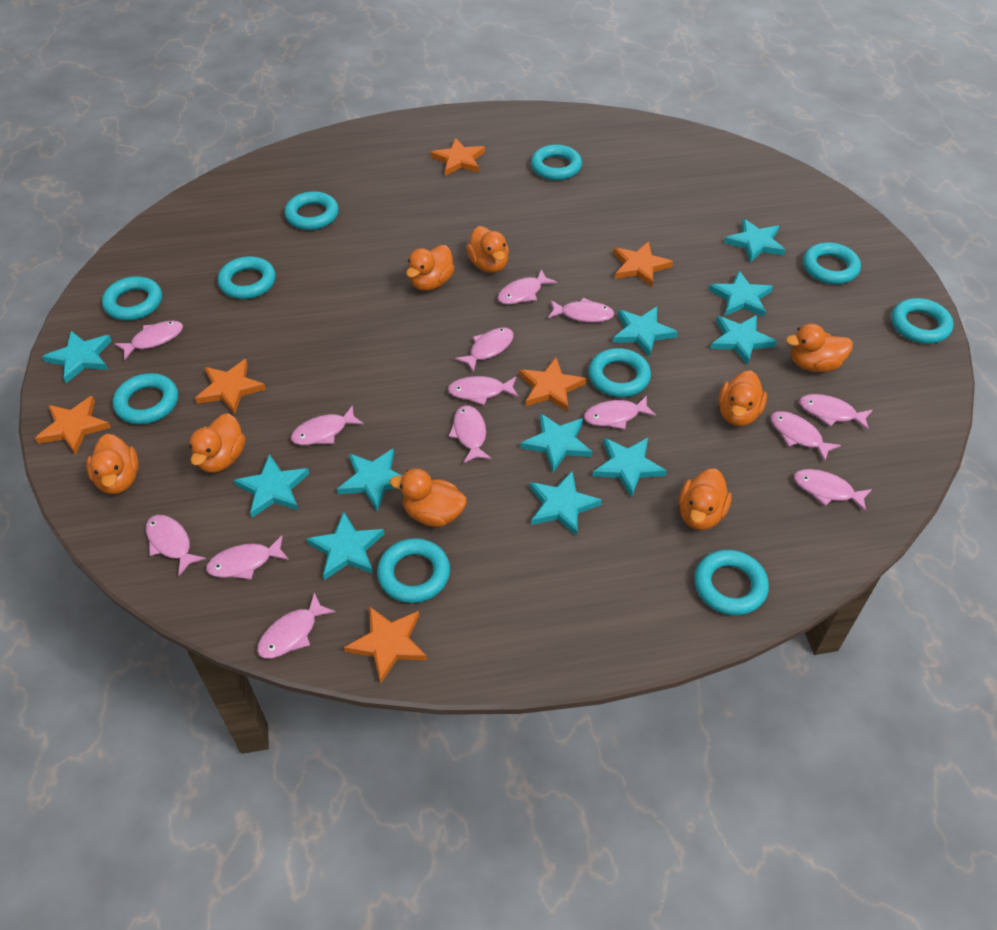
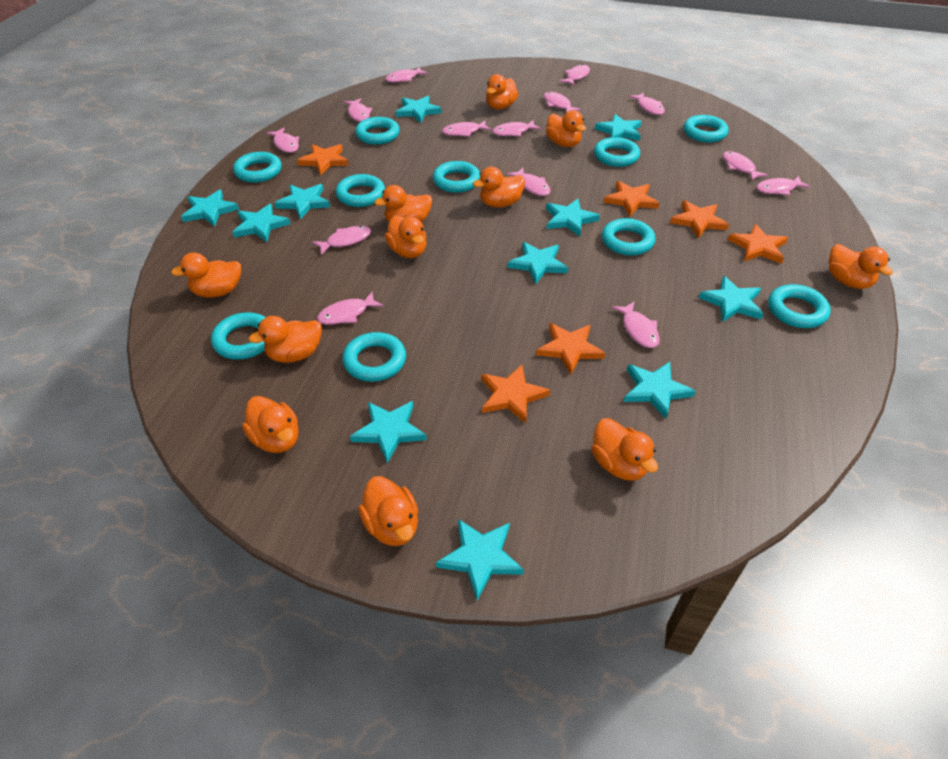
orange duck: [86,434,139,494] [189,413,245,473] [390,468,467,527] [406,245,455,291] [466,226,509,273] [679,468,732,530] [719,370,767,426] [786,323,853,372] = 8 -> [171,252,241,298] [242,396,299,453] [249,316,322,363] [358,476,418,546] [374,185,432,223] [385,216,427,258] [473,167,525,208] [486,74,518,110] [546,110,586,147] [591,418,658,481] [829,244,893,289] = 11

